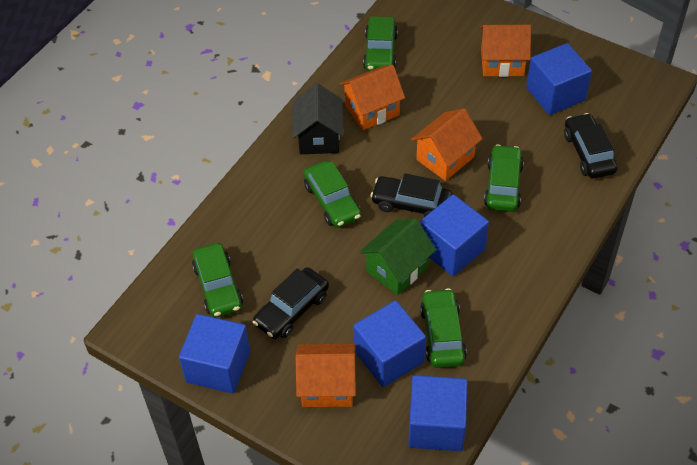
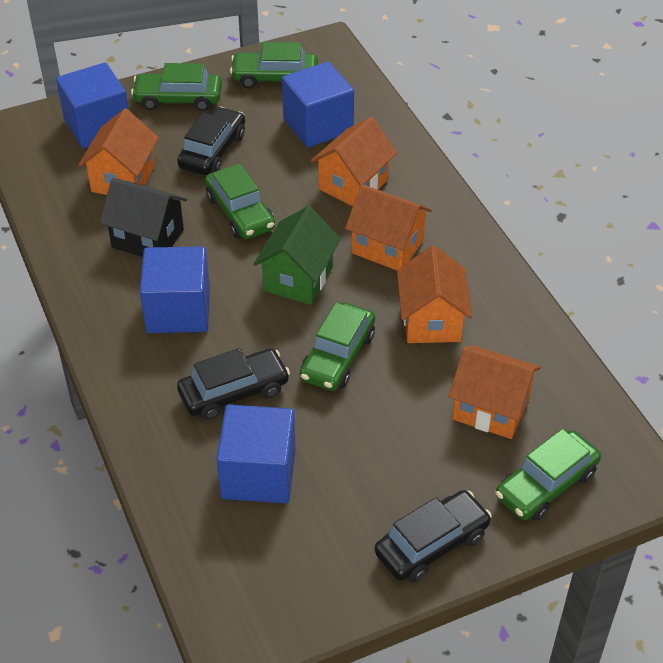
blue cube: [179,314,250,394] [353,300,426,387] [408,375,467,451] [420,194,489,276] [526,43,592,115] = 5 -> [56,62,129,148] [140,246,210,333] [216,405,296,503] [282,62,354,148] = 4
orange house: [295,344,356,407] [339,65,405,130] [411,108,483,181] [480,25,531,77] = 4 -> [78,109,159,195] [311,117,397,206] [345,184,432,271] [397,245,472,343] [449,345,541,439] = 5

